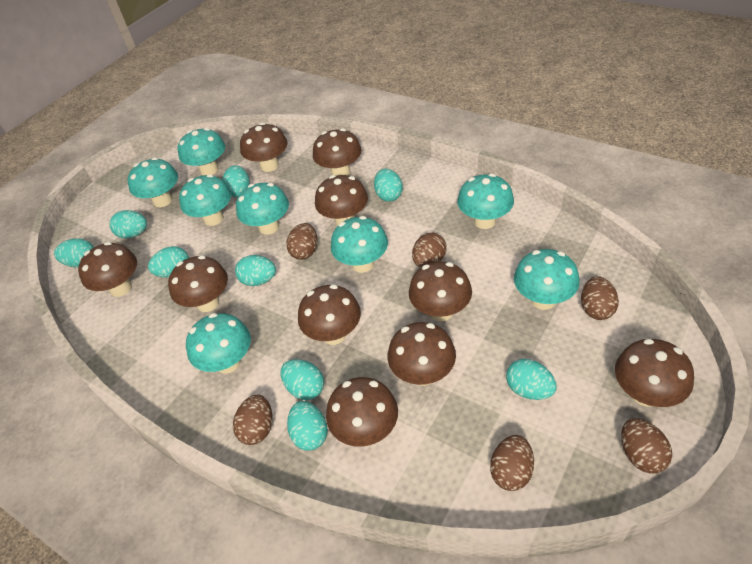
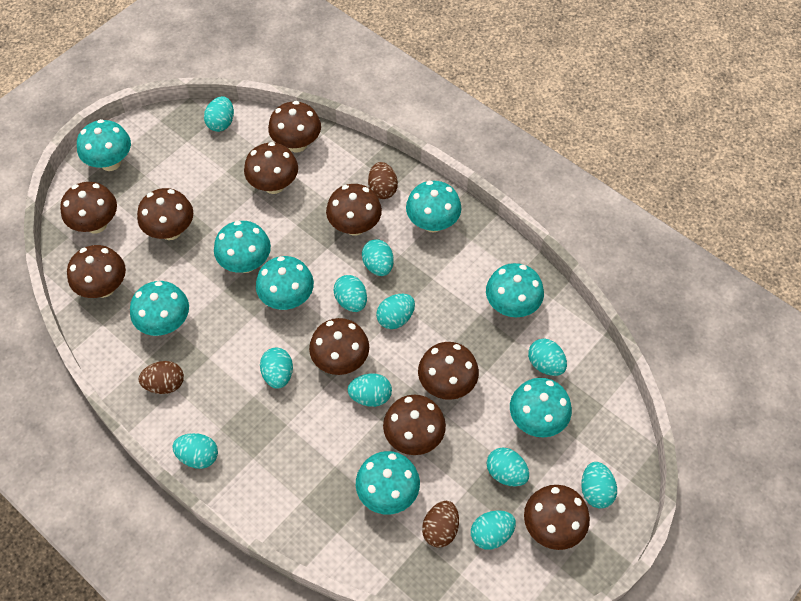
brown egg: [233,395,272,445] [286,223,317,260] [412,233,447,267] [490,435,534,491] [581,276,619,320] [621,418,672,473] = 6 -> [139,361,184,394] [368,162,398,199] [422,501,459,548] = 3
turquoise egg: [54,238,94,267] [109,210,147,238] [148,246,189,277] [222,165,250,197] [235,255,276,286] [280,359,324,400] [287,401,328,451] [374,169,403,202] [506,359,557,400] = 9 -> [172,433,218,469] [204,96,234,132] [260,348,293,389] [334,275,367,312] [347,373,392,407] [362,239,394,276] [376,294,415,329] [471,510,516,550] [487,448,529,487] [528,338,567,376] [581,462,617,508] = 11

